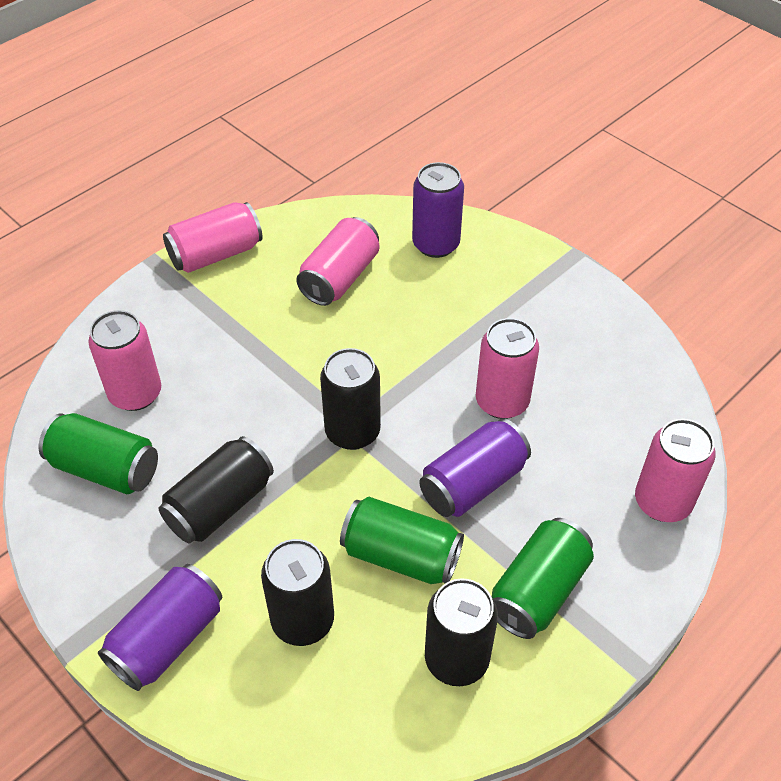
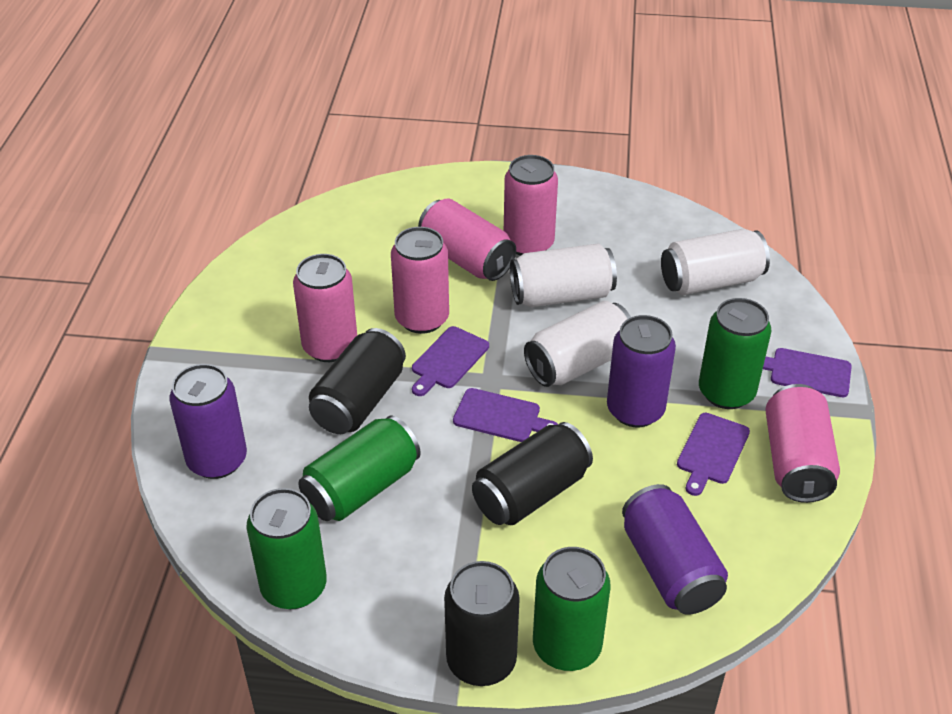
black can: [159,436,274,543] [261,539,334,646] [320,348,381,450] [425,578,498,686] = 4 -> [309,328,406,434] [444,561,520,686] [472,422,593,525] = 3
green can: [39,413,158,494] [340,497,464,584] [492,518,594,639] = 3 -> [246,488,327,609] [299,416,421,521] [533,547,611,671] [699,298,771,409] = 4
purple cutting board: none = 0 -> [412,326,489,396] [453,388,558,442] [677,413,750,496] [763,348,852,397] = 4
white can: none = 0 -> [510,244,617,307] [524,301,631,387] [661,229,770,295] = 3

